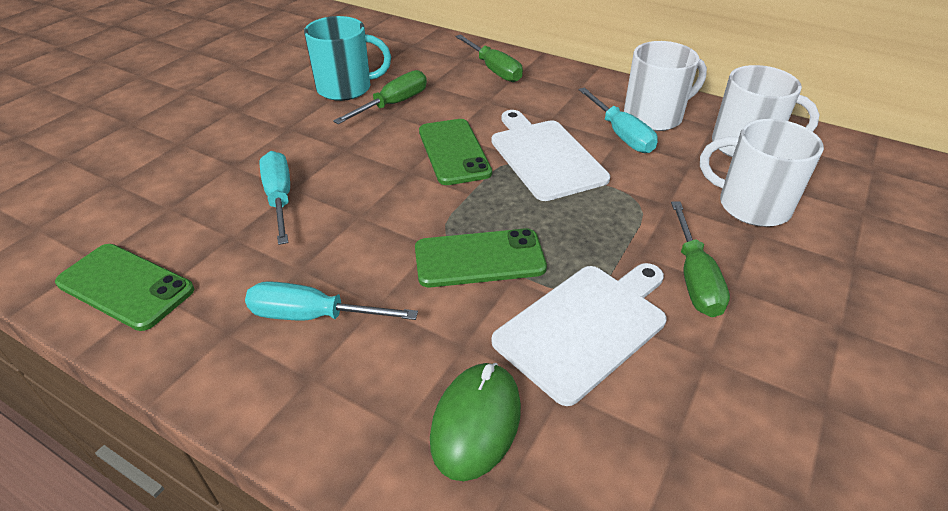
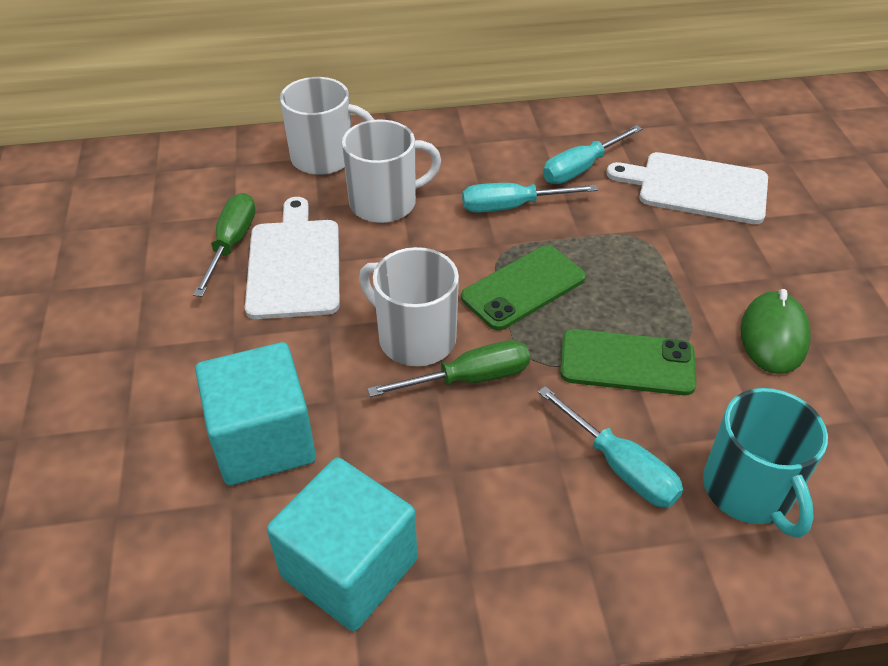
green phone: [55,244,194,331] [415,228,547,287] [419,119,492,185] = 3 -> [461,245,586,330] [560,329,697,395] = 2
green screwdriver: [333,70,427,124] [455,34,523,82] [671,201,730,317] = 3 -> [193,193,256,297] [367,340,530,397] = 2
turquoise cube: none = 0 -> [195,342,316,485] [267,458,417,631] = 2

